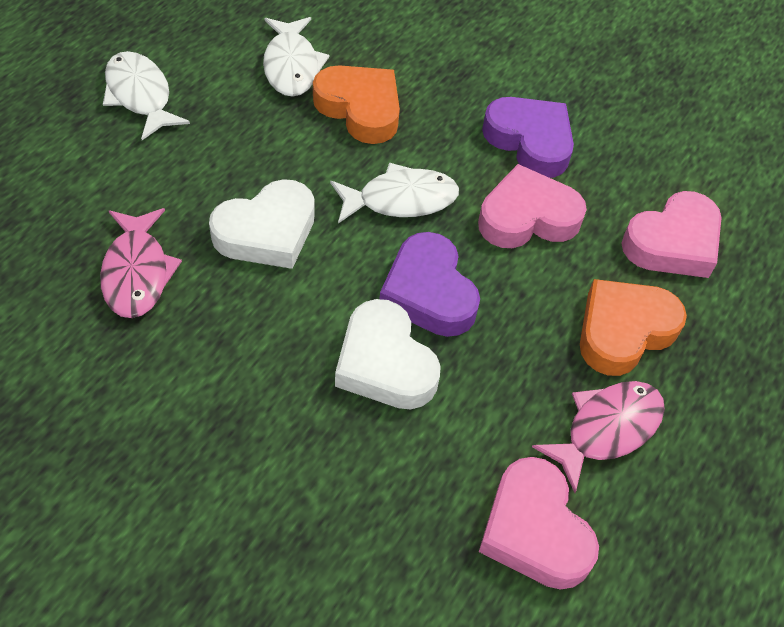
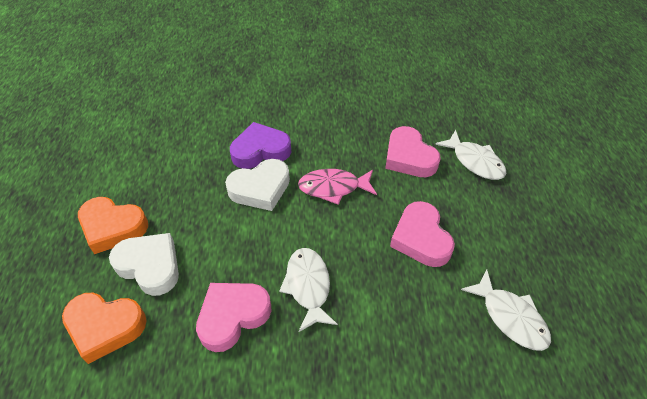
pink fish: [100,208,182,318] [532,381,665,493] = 2 -> [298,169,377,205] = 1
purple heart: [380,232,480,337] [482,97,574,178] = 2 -> [230,122,291,169] = 1

